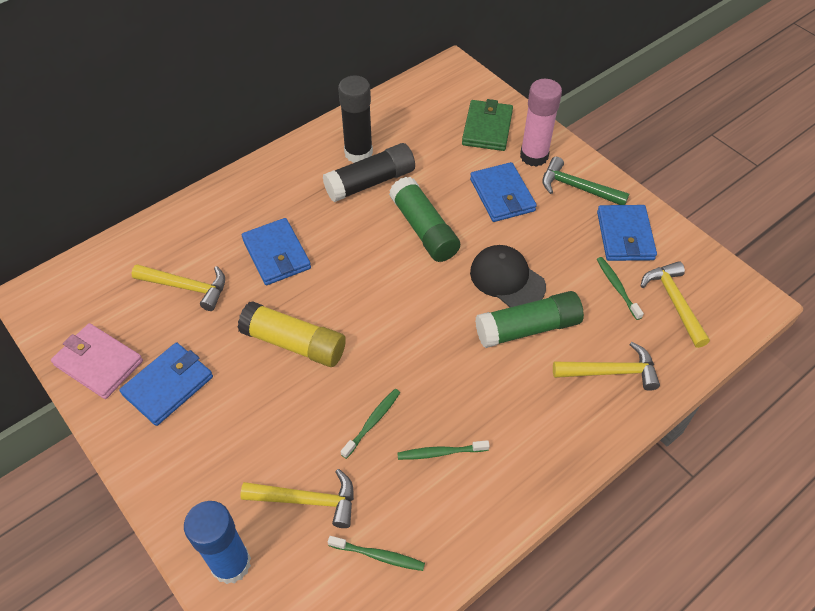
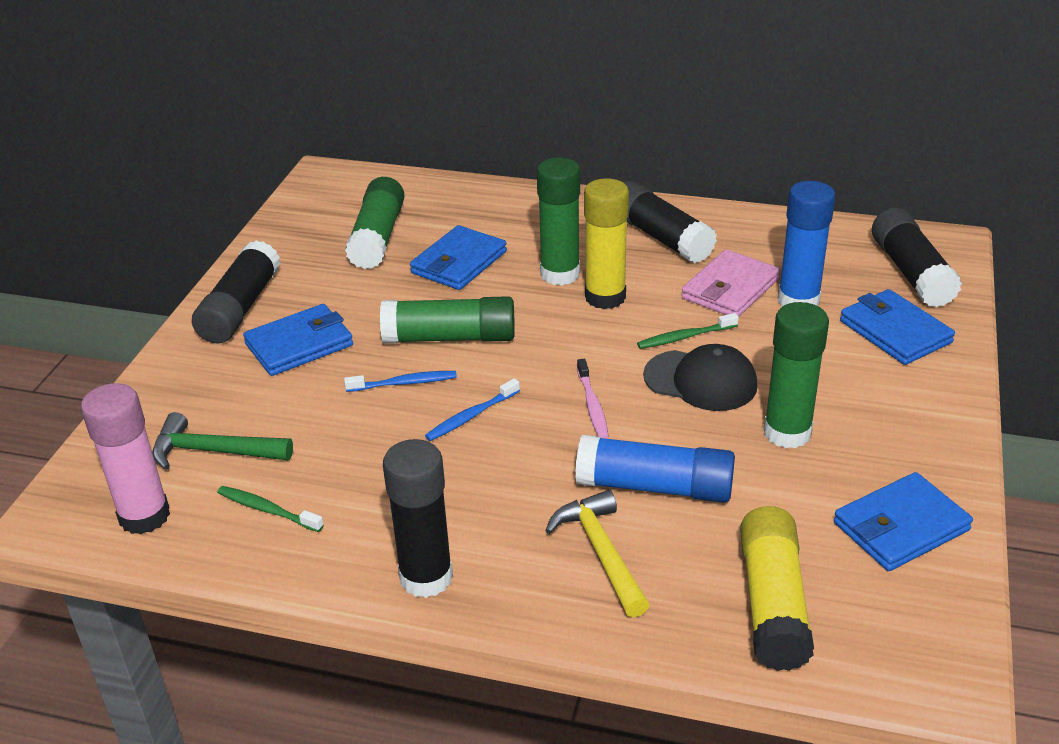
black glue stick: [323,143,415,202] [338,75,373,163] = 2 -> [192,240,281,344] [383,439,453,598] [624,181,717,263] [872,208,962,308] = 4
blue glue stick: [184,501,251,584] = 1 -> [575,435,735,503] [778,181,835,307] = 2
blue toothbrush: none = 0 -> [344,371,457,392] [425,378,520,441] = 2
green glue stick: [389,177,460,262] [475,291,584,348] = 2 -> [345,177,405,269] [380,296,515,343] [537,158,580,286] [763,302,829,448] = 4
green toothbrush: [328,536,425,571] [341,389,400,459] [397,440,490,460] [597,257,644,320] = 4 -> [217,486,324,532] [637,313,739,349] = 2
green wallet: [462,99,513,151] = 1 -> none = 0
pink toothbrush: none = 0 -> [577,359,609,439] = 1
yellow glue stick: [238,301,346,367] = 1 -> [584,178,629,309] [740,506,814,671] = 2
yellow hammer: [131,264,225,311] [240,469,354,528] [553,342,660,391] [640,261,710,348] = 4 -> [545,490,650,618] = 1

